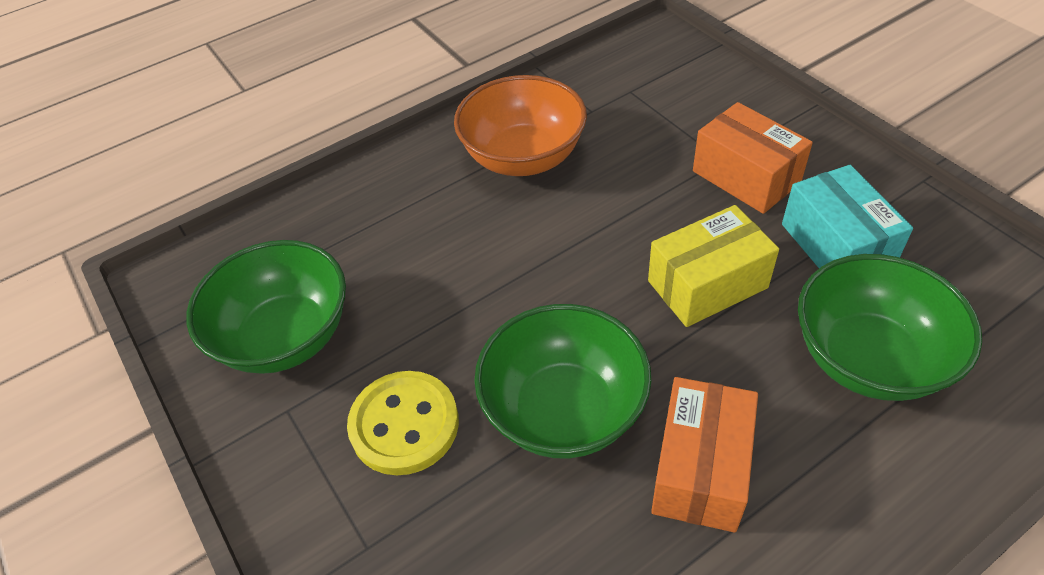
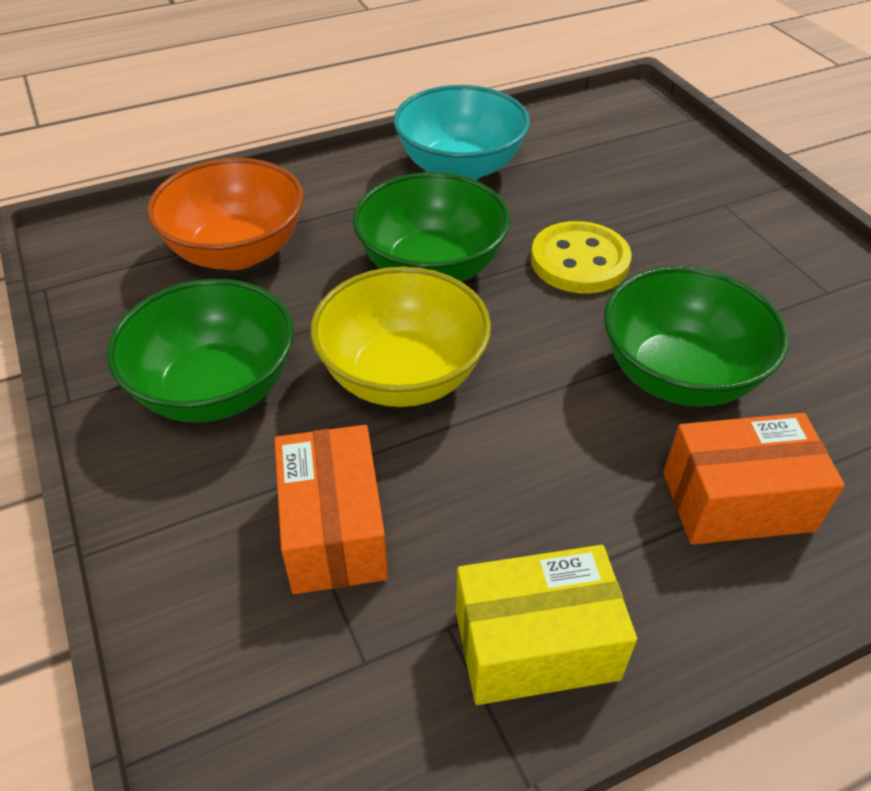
turquoise bowl: none = 0 -> [394,85,530,180] = 1
turquoise box: [782,165,913,268] = 1 -> none = 0
yellow bowl: none = 0 -> [311,267,491,407] = 1

